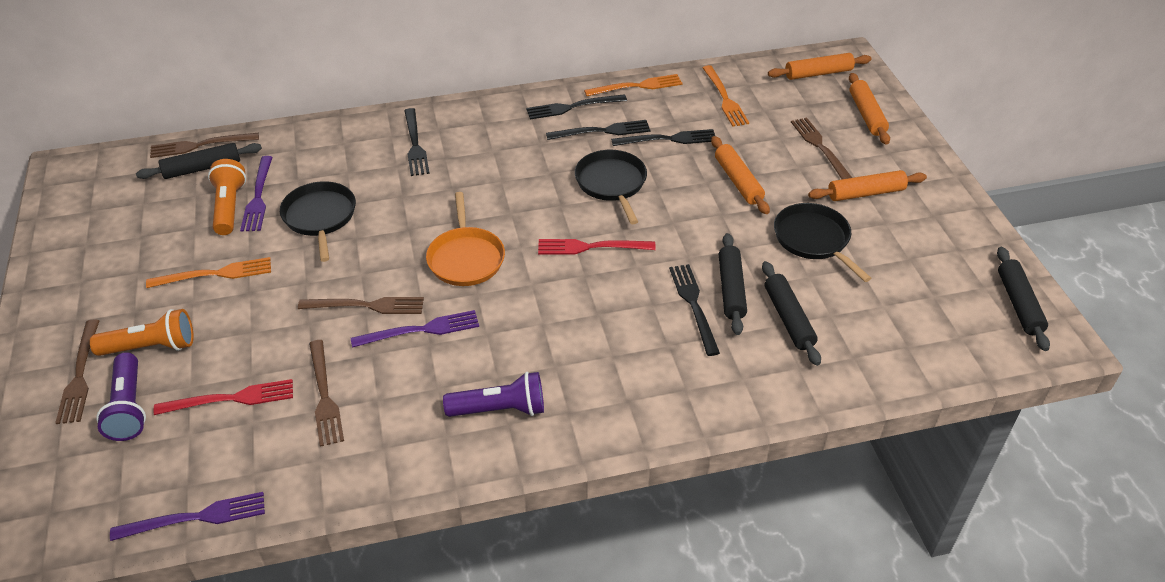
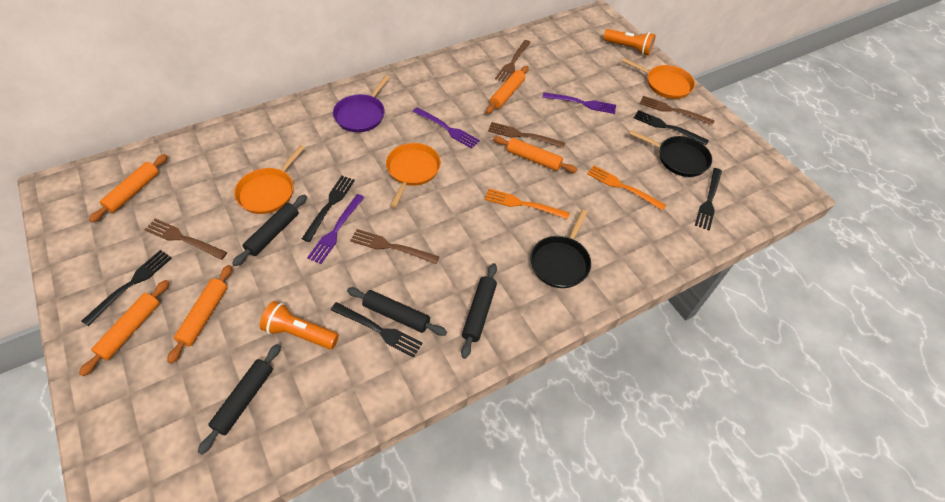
black pan: [280,181,356,262] [575,150,647,224] [774,203,871,282] = 3 -> [530,209,591,288] [630,130,712,177] = 2
orange fork: [146,257,271,288] [584,74,682,96] [703,65,749,127] = 3 -> [484,189,570,219] [587,165,666,210] = 2
orange pan: [426,192,505,286] = 1 -> [234,145,305,214] [386,143,441,208] [622,58,695,99] = 3
orange rolling pin: [711,136,770,214] [768,53,871,80] [808,170,927,201] [849,73,890,145] = 4 -> [79,280,169,376] [89,154,168,222] [167,265,232,364] [486,66,528,114] [493,136,577,173] = 5
purple flashlight: [96,352,146,441] [443,372,544,417] = 2 -> none = 0
purple pan: none = 0 -> [333,75,390,132] = 1
red fork: [153,379,293,415] [538,239,656,255] = 2 -> none = 0

